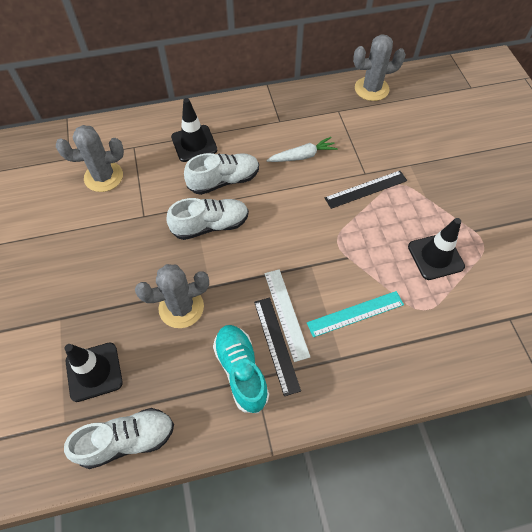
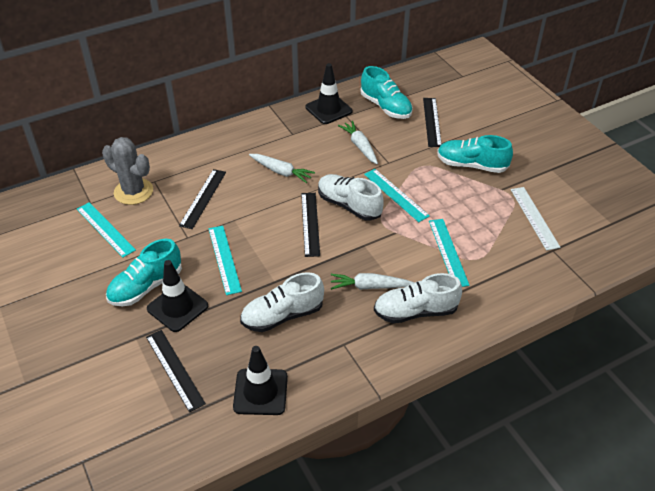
black ruler: [254,297,301,396] [325,171,407,209] = 2 -> [146,330,206,412] [179,169,226,229] [301,193,320,257] [423,98,442,147] = 4
grey cactus: [56,125,124,192] [135,264,209,328] [353,34,406,101] = 3 -> [102,137,153,205] = 1
turquoise ruler: [307,291,404,337] = 1 -> [77,202,136,257] [209,226,242,295] [364,169,430,222] [429,219,470,287] = 4
turquoise shoe: [213,325,269,413] = 1 -> [106,239,182,306] [360,66,413,119] [437,135,513,173] = 3
white carrot: [266,137,338,162] = 1 -> [249,154,315,183] [331,273,414,290] [338,121,378,164] = 3

